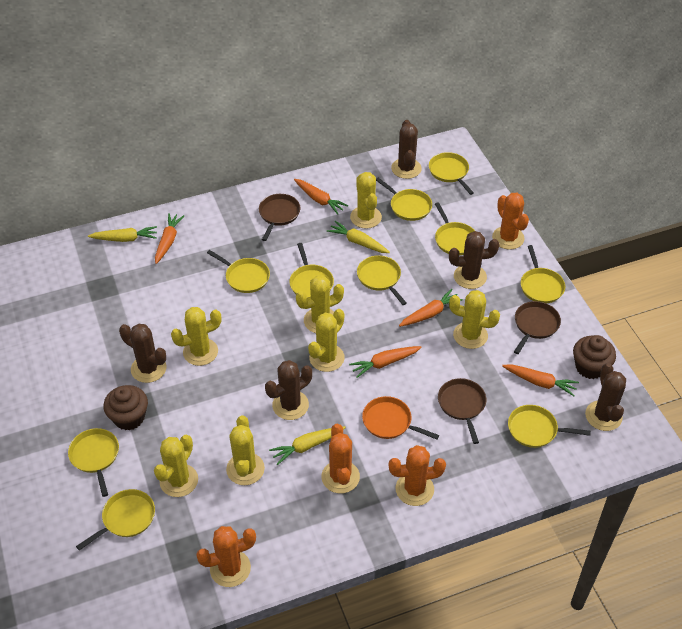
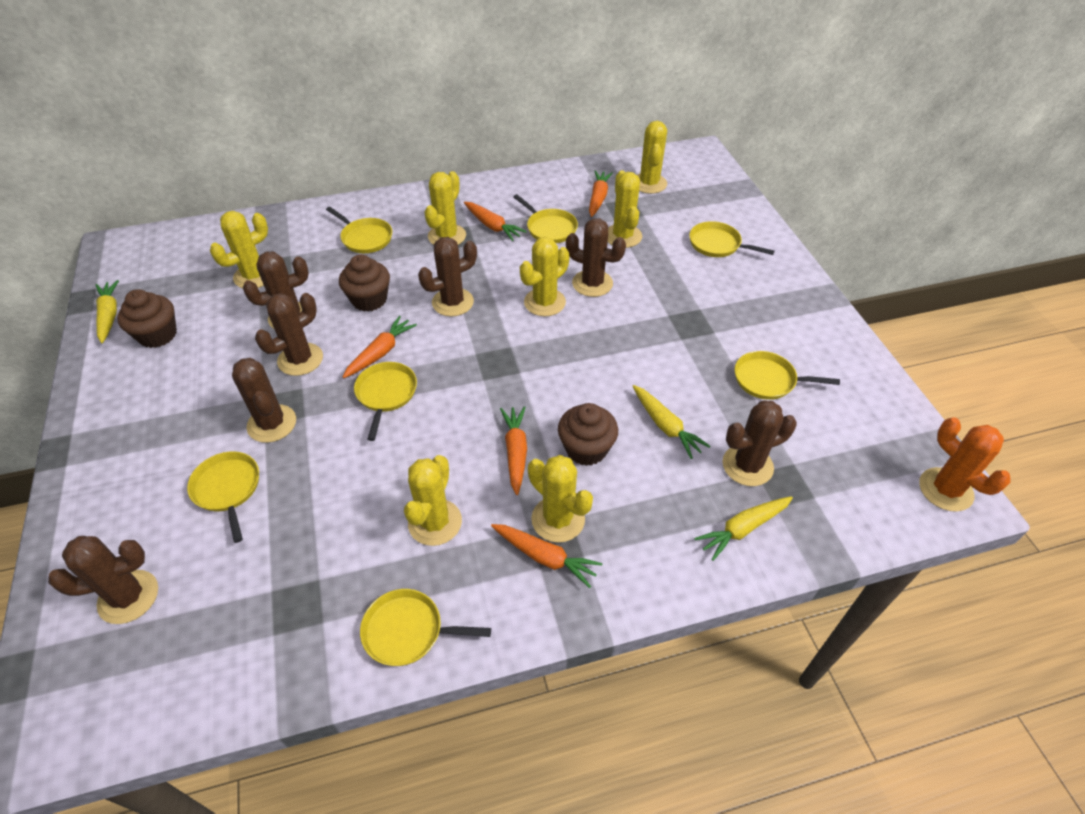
brown cactus: [119,324,166,383] [265,360,312,420] [391,120,422,179] [449,231,499,289] [585,363,626,431] = 5 -> [48,536,158,624] [232,358,296,443] [243,251,309,329] [255,293,323,376] [418,237,477,317] [566,218,626,297] [723,400,797,486] = 7
brown cupcake: [103,385,148,430] [573,335,616,379] = 2 -> [117,289,177,348] [339,254,390,312] [558,403,618,466] = 3
brown pan: [259,194,300,241] [438,378,486,444] [514,301,561,354] = 3 -> none = 0
orange cactus: [196,526,256,587] [322,423,360,493] [389,445,446,506] [492,193,529,250] = 4 -> [919,417,1011,512] = 1
orange pan: [362,396,439,439] = 1 -> none = 0
yellow pan: [68,428,119,497] [76,489,155,551] [207,250,270,293] [289,243,334,298] [357,255,407,305] [376,178,432,221] [429,152,474,195] [435,202,475,255] [508,405,591,448] [521,245,565,303] = 10 -> [187,451,259,543] [326,207,392,253] [354,362,417,441] [360,589,491,666] [513,194,578,243] [689,221,775,257] [735,351,840,400] = 7

